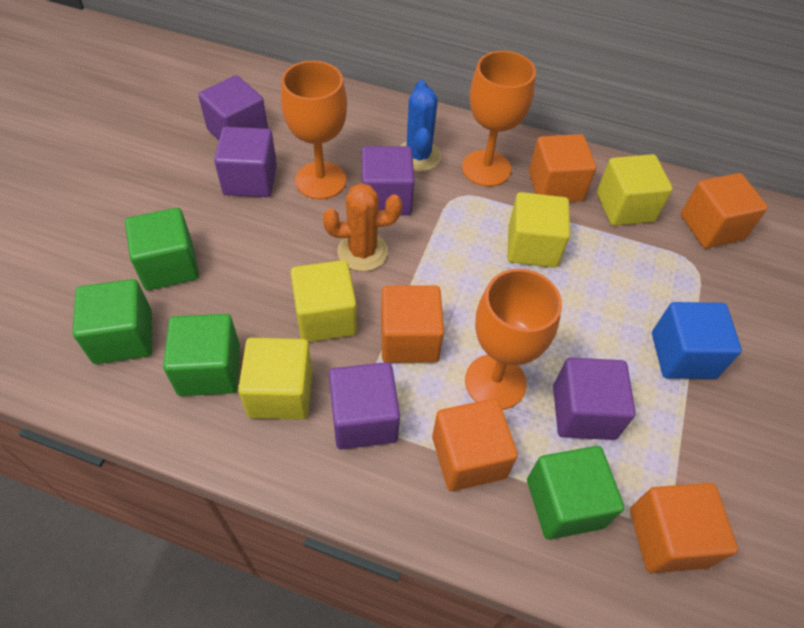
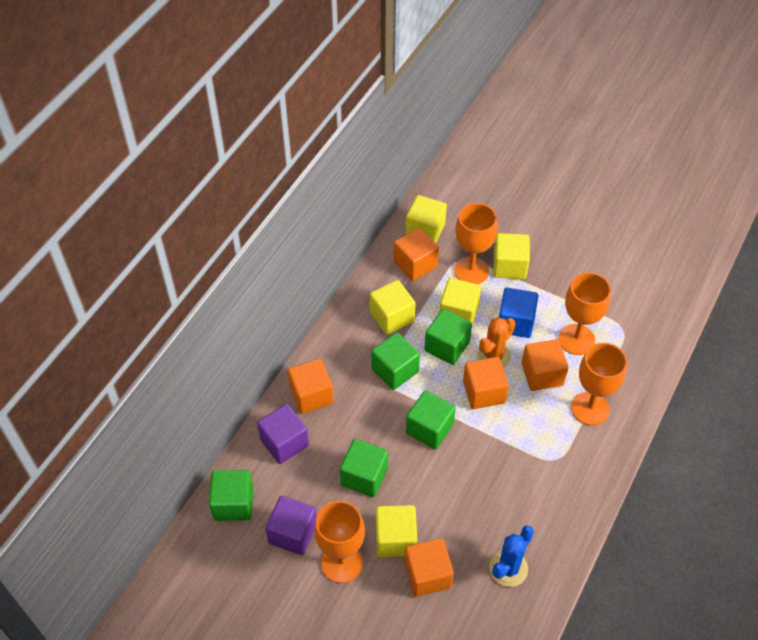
green cube: [73,279,152,364] [125,208,199,290] [163,314,240,396] [527,446,624,540] = 4 -> [209,470,253,521] [340,439,388,497] [371,332,420,390] [406,391,456,449] [424,309,472,365] = 5
orange goblet: [281,61,347,200] [462,51,536,187] [465,269,562,410] = 3 -> [314,501,365,583] [454,203,498,284] [559,272,611,355] [571,343,627,426] = 4
purple cube: [198,75,268,140] [214,127,277,197] [329,362,400,449] [361,146,415,215] [553,357,636,440] = 5 -> [257,404,309,464] [265,496,317,555] = 2
yellow cube: [238,338,312,420] [291,260,357,342] [507,192,570,268] [597,154,673,226] = 4 -> [370,280,416,335] [376,505,417,557] [405,195,447,243] [439,278,481,327] [493,233,530,279] = 5

